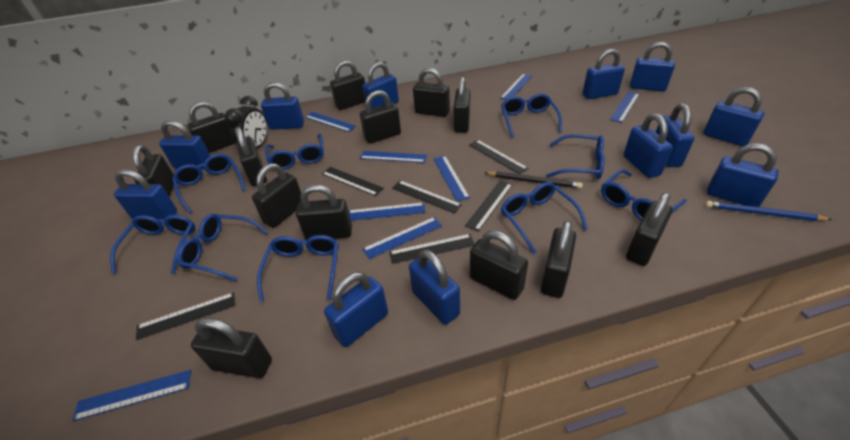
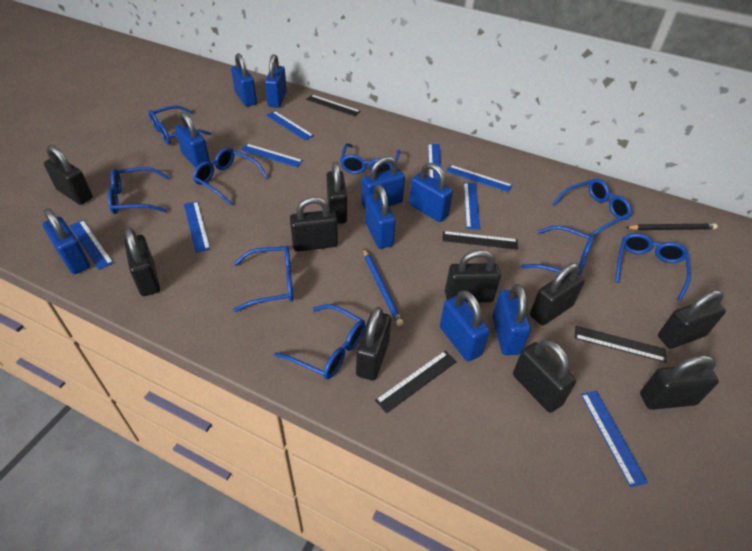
black clock: [225,96,267,148] = 1 -> none = 0
black padlock: [132,145,174,197] [187,102,235,153] [191,318,272,378] [235,127,267,186] [252,163,301,228] [296,185,352,240] [330,61,365,110] [360,90,401,144] [413,68,450,117] [453,77,470,133] [470,230,528,300] [541,220,576,298] [626,192,673,266] = 13 -> [44,145,93,205] [124,227,160,296] [290,197,338,252] [326,162,347,224] [356,307,391,381] [445,250,501,303] [513,339,576,413] [530,263,585,325] [640,355,719,410] [658,290,726,349] = 10
black ruler: [136,292,235,340] [322,167,384,196] [389,234,475,264] [392,180,462,213] [465,180,513,231] [469,140,528,174] = 6 -> [306,95,361,116] [375,351,457,413] [442,231,518,250] [574,326,666,363] = 4
blue padlock: [114,169,177,220] [159,120,210,169] [261,82,304,130] [324,272,388,347] [363,62,399,108] [409,249,460,325] [583,49,625,99] [623,113,673,178] [630,42,675,92] [656,103,694,167] [703,87,765,146] [707,143,779,207] = 12 -> [43,208,90,274] [175,112,210,168] [231,53,257,106] [265,54,287,108] [361,156,405,208] [365,184,396,249] [409,163,453,222] [440,290,490,361] [492,284,531,355] = 9

